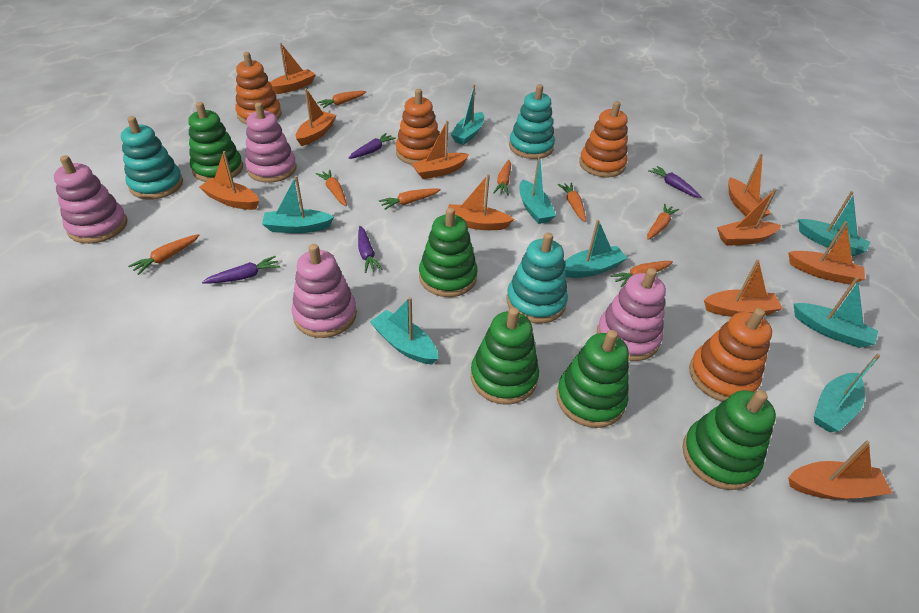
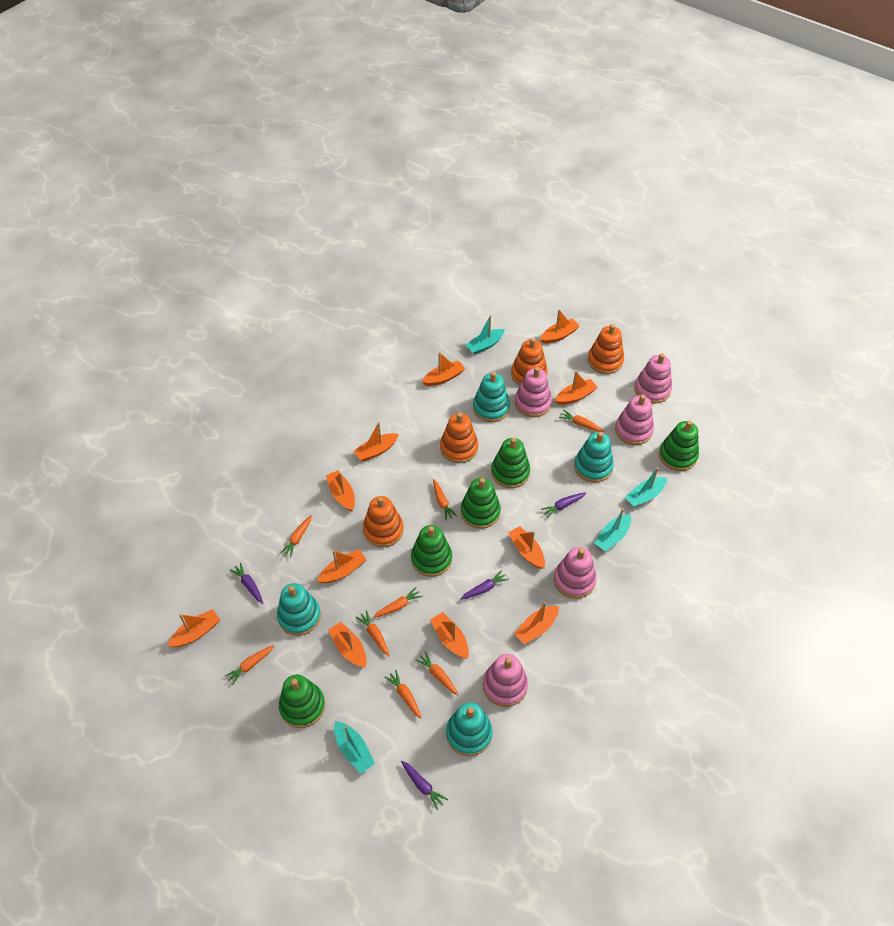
orange boat: [199,151,259,210] [270,43,316,94] [296,88,336,146] [412,121,469,179] [448,174,514,230] [704,259,783,317] [717,189,781,246] [729,154,771,218] [788,221,865,285] [788,441,892,499] = 10 -> [168,609,220,647] [317,550,367,583] [326,470,355,511] [328,622,367,668] [354,422,399,461] [422,352,465,386] [430,612,469,659] [508,526,545,569] [514,602,559,644] [540,309,580,344] [555,371,598,405] = 11
pink stacking toy: [54,155,128,244] [245,102,297,183] [291,244,357,338] [597,268,666,361] = 4 -> [483,654,528,707] [515,367,552,417] [554,547,597,599] [615,395,654,445] [634,353,672,404] = 5
turquoise boat: [262,176,334,233] [370,297,438,364] [450,84,484,145] [519,155,556,224] [564,220,627,278] [793,277,878,348] [798,191,870,256] [814,354,880,432] = 8 -> [334,721,375,774] [466,315,505,355] [594,508,631,552] [625,468,667,508] = 4
turquoise stacking toy: [121,116,183,200] [506,232,568,324] [509,84,555,159] = 3 -> [277,583,321,636] [446,702,493,756] [473,372,510,422] [574,432,614,483] = 4

